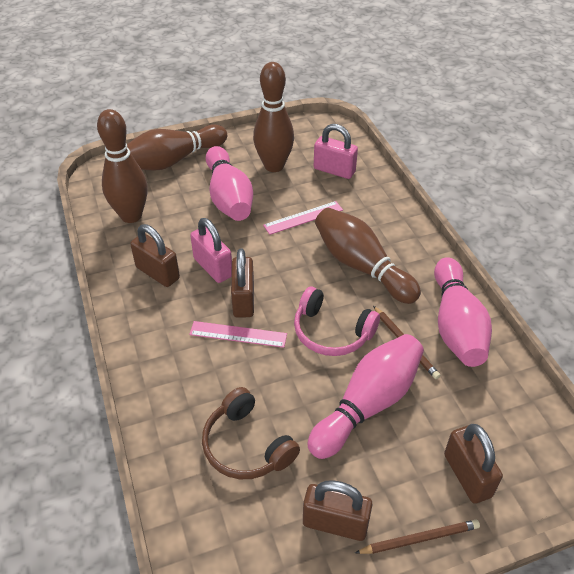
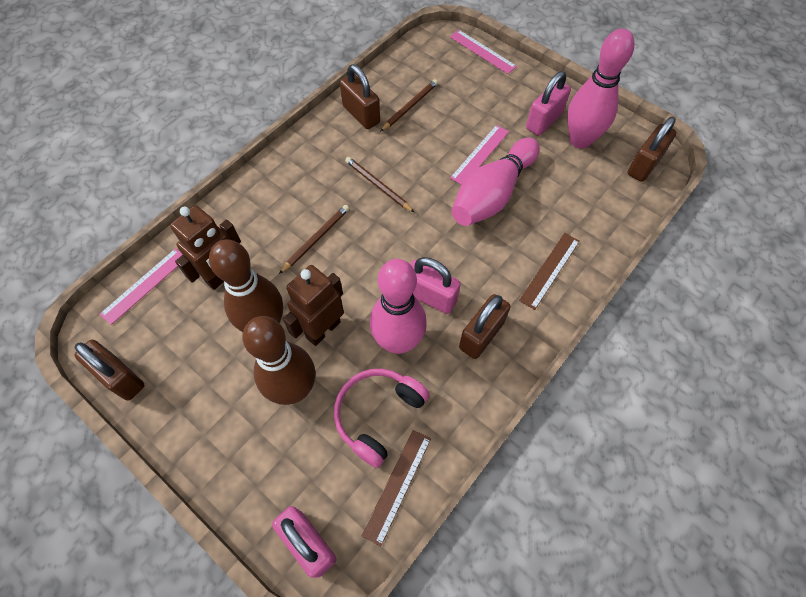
brown bowling pin: [97,109,148,223] [127,124,227,171] [253,62,294,172] [315,208,421,304] = 4 -> [209,240,283,332] [243,316,315,405] = 2
brown headphones: [202,387,300,479] = 1 -> none = 0
brown pencil: [355,520,480,554] [373,306,441,379] = 2 -> [279,205,349,274] [345,157,415,213] [380,79,438,132] = 3
brown robot: none = 0 -> [170,205,241,290] [283,265,344,346] = 2
brown ruler: none = 0 -> [362,430,431,546] [519,233,580,310] = 2
pink padlock: [190,218,232,283] [314,124,358,179] = 2 -> [272,506,336,578] [410,257,461,314] [526,71,571,136] = 3
pink ruler: [189,321,287,348] [263,201,343,235] = 2 -> [99,248,182,325] [450,30,517,74] [450,125,509,185] = 3

